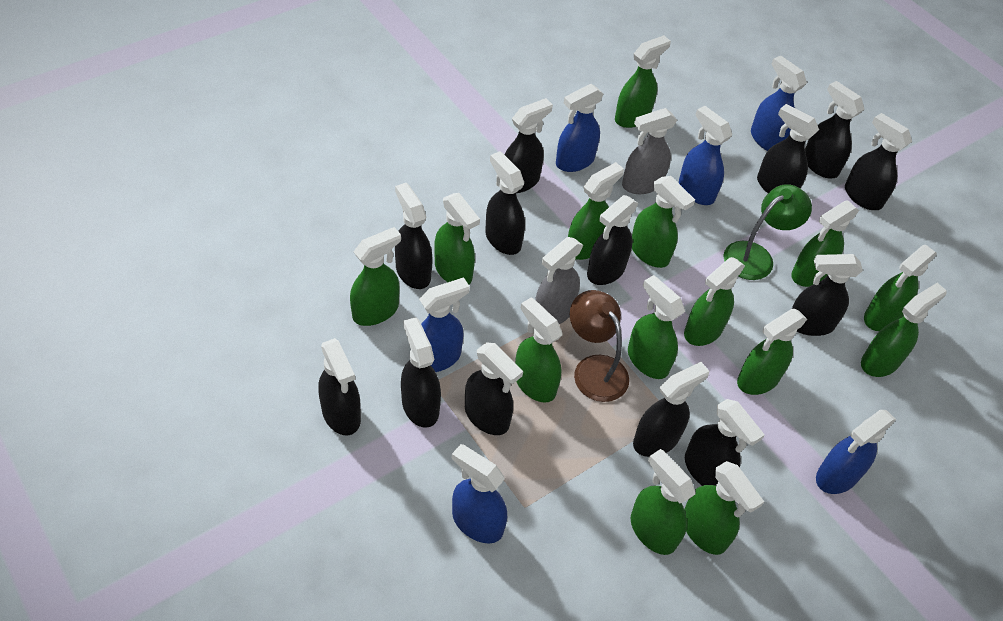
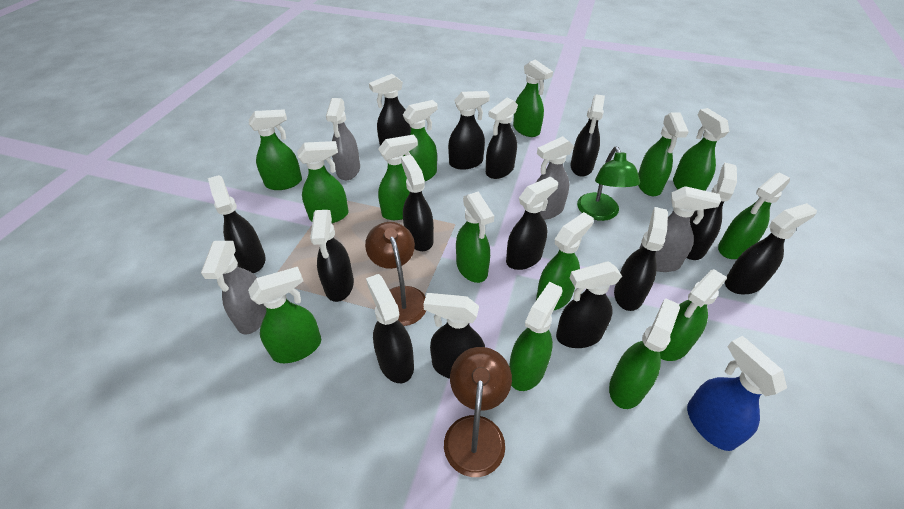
black spray bottle: [318,338,361,435] [395,183,433,289] [401,317,441,428] [465,342,523,435] [485,151,525,255] [505,98,553,193] [587,195,638,285] [633,362,709,457] [685,399,765,486] [757,104,819,193] [792,254,863,336] [805,81,864,178] [845,113,912,210] = 13 -> [208,175,265,273] [310,210,354,302] [366,274,414,383] [369,74,411,146] [401,155,434,251] [423,293,485,379] [448,91,490,170] [486,98,518,179] [506,176,558,270] [556,262,622,348] [570,94,605,177] [614,207,668,311] [687,162,737,260] [725,203,817,294] = 14
blue spray bottle: [419,277,470,372] [451,444,507,543] [556,84,604,172] [679,106,732,205] [751,56,807,151] [816,410,896,494] = 6 -> [687,336,787,451] = 1
brown lamp: [570,290,629,402] = 1 -> [365,222,426,326] [444,347,512,477] = 2
grey spray bottle: [535,237,583,324] [622,108,677,194] = 2 -> [201,241,266,334] [326,98,360,180] [536,136,574,220] [639,186,721,272] = 4

